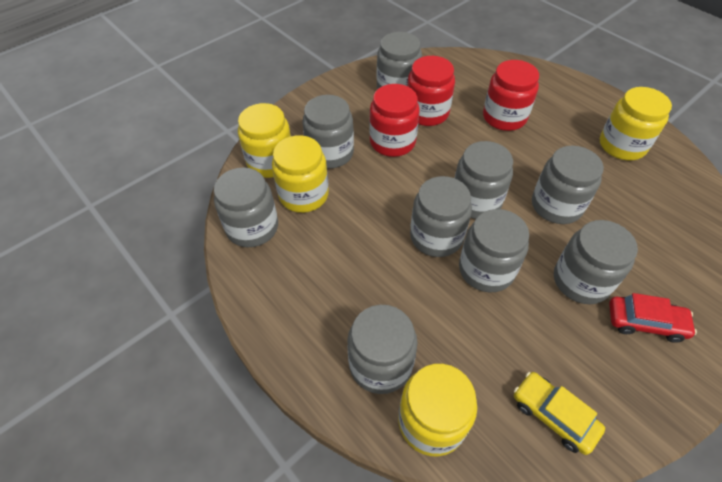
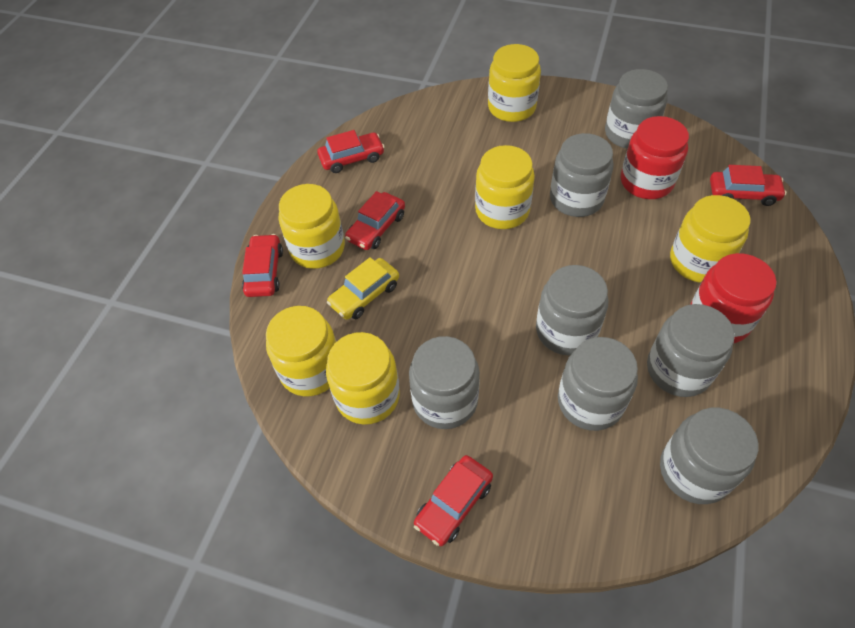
grey jar: [214,167,278,247] [302,95,354,168] [347,305,418,394] [377,32,422,89] [410,176,472,257] [454,141,513,219] [459,209,529,292] [532,146,604,224] [554,220,638,304] = 9 -> [409,336,480,429] [536,265,608,356] [550,133,614,217] [558,337,638,431] [605,69,668,149] [647,304,735,397] [660,408,758,504] = 7
red car: [609,293,697,343] = 1 -> [242,234,283,297] [317,130,385,173] [345,191,405,250] [414,455,493,546] [710,165,787,206] = 5
red jar: [369,84,420,157] [407,56,455,126] [483,60,539,131] = 3 -> [621,116,689,199] [690,253,776,343] = 2
yellow jar: [238,103,291,178] [272,135,329,213] [398,364,477,456] [600,87,672,160] = 4 -> [266,306,336,396] [279,184,345,269] [326,332,400,425] [475,145,535,229] [488,44,541,122] [670,195,750,283] = 6

